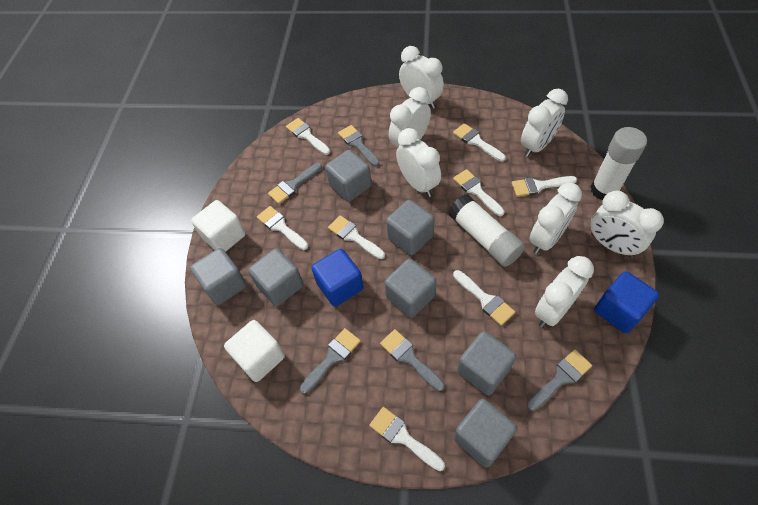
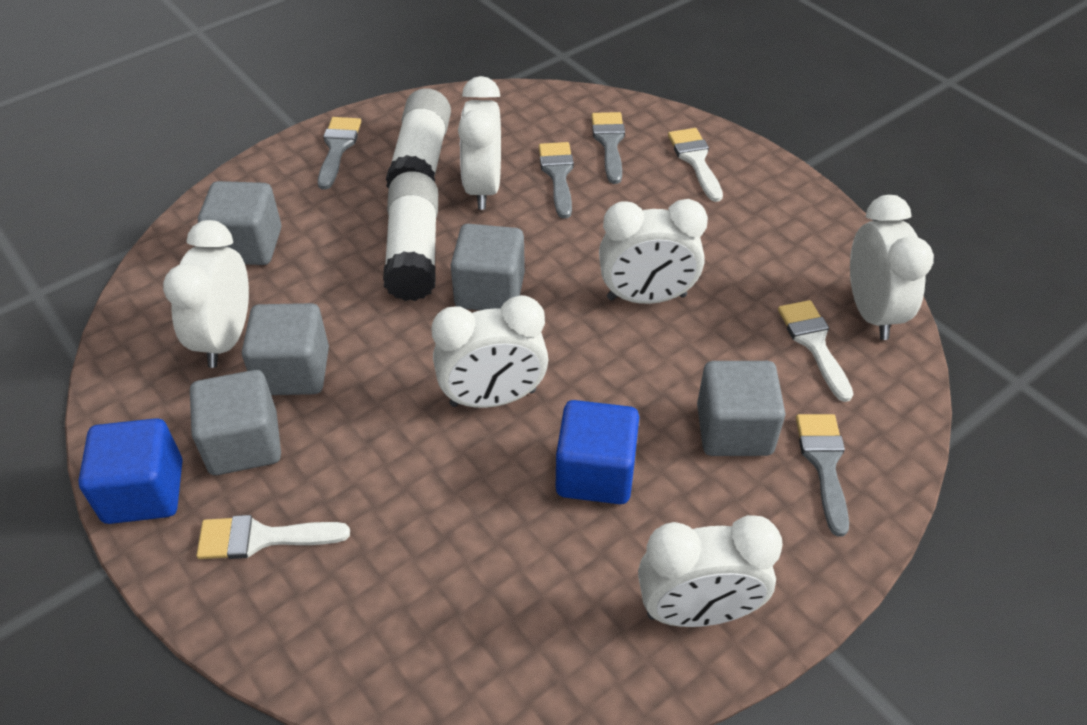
grey brush: [268,163,322,204] [299,328,360,394] [338,125,380,167] [380,329,444,391] [527,350,592,411] = 5 -> [318,117,361,190] [539,142,574,219] [592,112,625,184] [796,414,849,537] = 4
grey cube: [190,248,247,305] [248,248,303,306] [325,150,372,202] [385,259,436,318] [386,200,435,255] [454,399,517,468] [457,331,517,395] = 7 -> [190,370,281,475] [198,181,281,265] [242,303,329,395] [451,224,525,310] [697,361,785,456] = 5
white brush: [257,206,308,250] [286,118,330,155] [328,215,385,259] [369,407,445,471] [453,123,506,162] [453,169,505,216] [453,270,515,326] [512,176,577,197] = 8 -> [196,515,350,559] [668,128,723,202] [778,300,853,402] = 3
white clock: [389,87,431,147] [396,128,441,197] [399,46,444,109] [521,89,568,157] [529,183,582,254] [535,256,594,328] [591,191,664,258] = 7 -> [163,220,249,368] [432,295,549,408] [458,76,501,210] [599,199,708,304] [638,515,783,627] [850,195,934,340] = 6
white cube: [191,200,245,252] [224,320,285,382] = 2 -> none = 0

